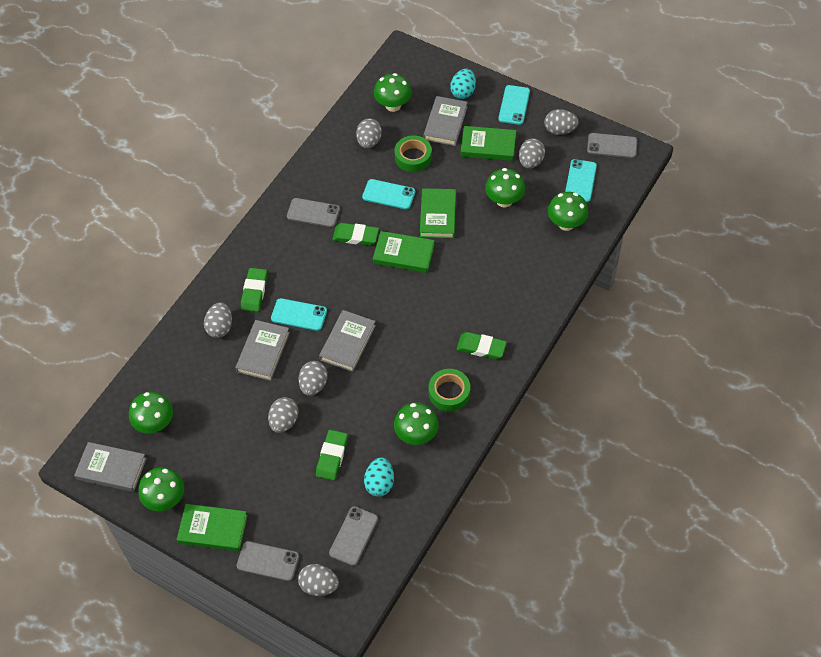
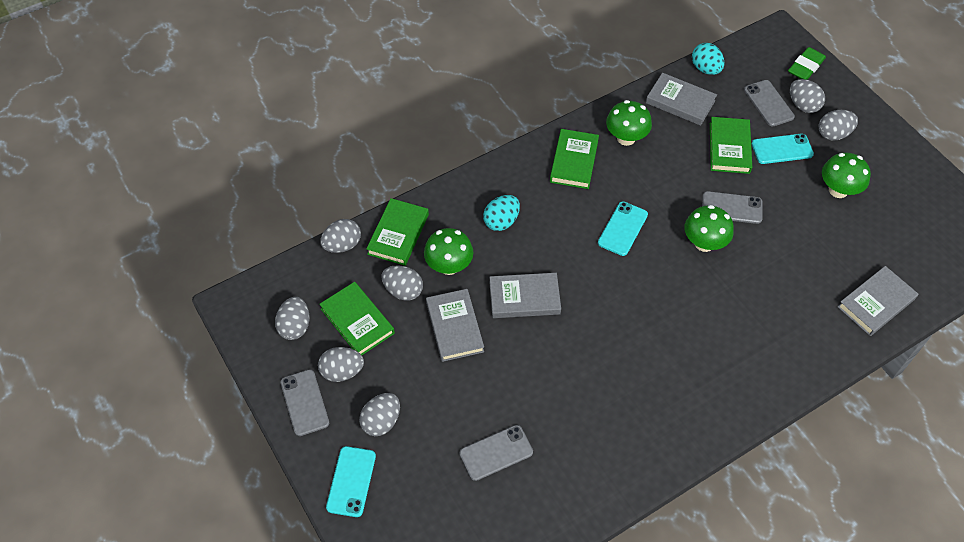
green eraser: [241,268,267,312] [316,430,348,480] [332,223,379,245] [457,332,507,359] = 4 -> [788,47,826,80] = 1
green mushroom: [129,392,173,433] [138,467,184,511] [374,73,412,112] [394,403,439,445] [485,168,525,207] [548,192,588,231] = 6 -> [424,228,473,275] [606,100,652,146] [685,205,734,252] [822,153,871,198] = 4
green tape: [394,135,432,172] [429,369,470,412] = 2 -> none = 0
turquoise phone: [271,298,327,331] [362,179,415,209] [499,85,530,125] [565,159,597,202] = 4 -> [326,446,376,517] [598,201,648,256] [752,134,814,164] = 3

